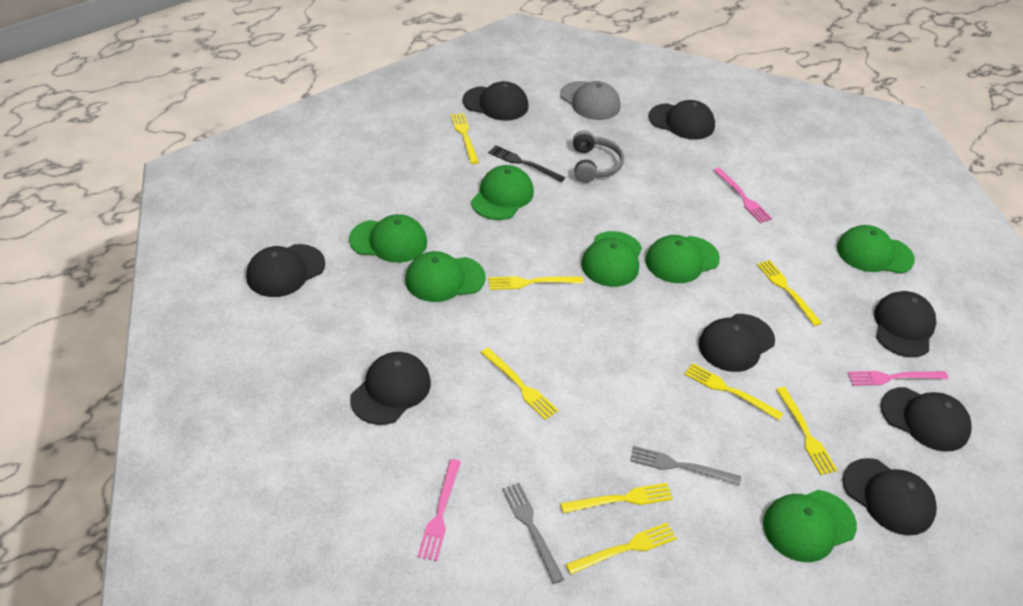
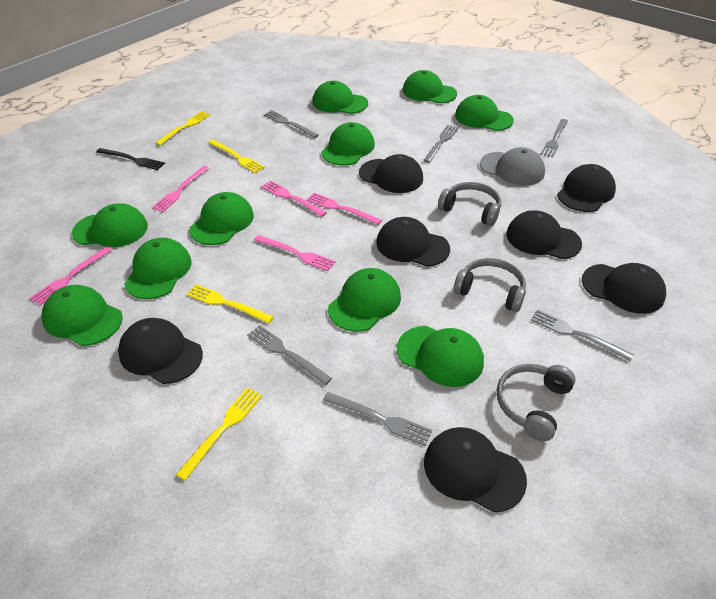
black cap: [246,244,325,297] [350,352,431,425] [462,81,529,121] [649,100,715,140] [698,314,775,372] [843,458,937,535] [874,291,937,357] [880,387,972,452] = 8 -> [118,318,203,384] [359,154,423,193] [376,217,450,267] [424,427,527,513] [506,210,582,259] [557,164,616,212] [582,263,666,314] = 7
green cap: [349,214,427,263] [405,251,486,302] [471,165,534,220] [581,231,642,287] [645,235,720,283] [763,490,857,562] [837,225,915,274] = 7 -> [42,285,123,346] [72,203,148,247] [124,238,191,299] [189,192,254,245] [313,81,368,114] [321,122,375,166] [328,268,401,332] [397,326,484,387] [403,70,457,103] [455,95,514,131] = 10
grey fork: [502,483,564,584] [630,446,741,485] = 2 -> [247,325,332,385] [263,110,319,138] [323,392,432,446] [423,125,459,163] [531,310,634,361] [541,119,568,158] = 6
grey headphones: [573,130,624,183] = 1 -> [438,182,501,226] [454,258,526,312] [497,364,576,441] = 3
pink fork: [417,459,461,561] [714,168,772,223] [847,371,948,386] = 3 -> [30,246,113,305] [152,166,209,212] [254,235,336,271] [261,180,327,217] [307,193,382,225] = 5
yellow fork: [451,113,479,164] [481,348,558,420] [489,276,583,290] [560,483,673,513] [566,523,677,574] [685,363,784,420] [757,260,822,326] [776,387,838,475] = 8 -> [155,111,210,145] [176,387,262,480] [186,284,274,323] [209,140,265,173] = 4

